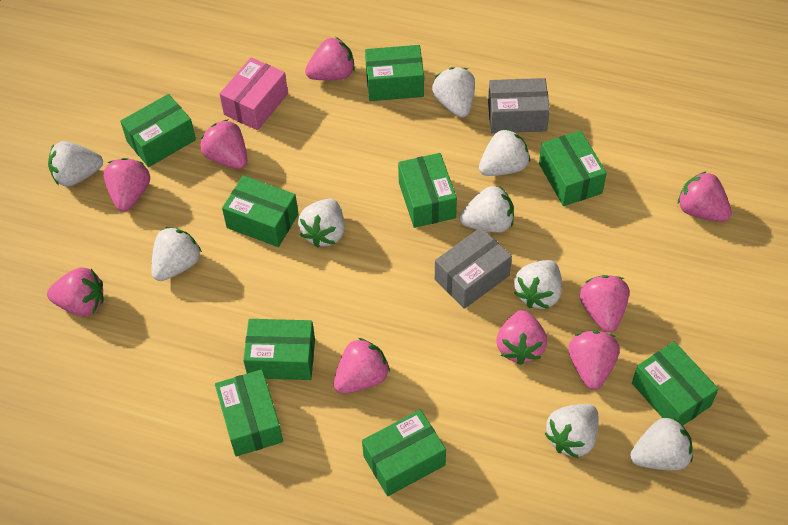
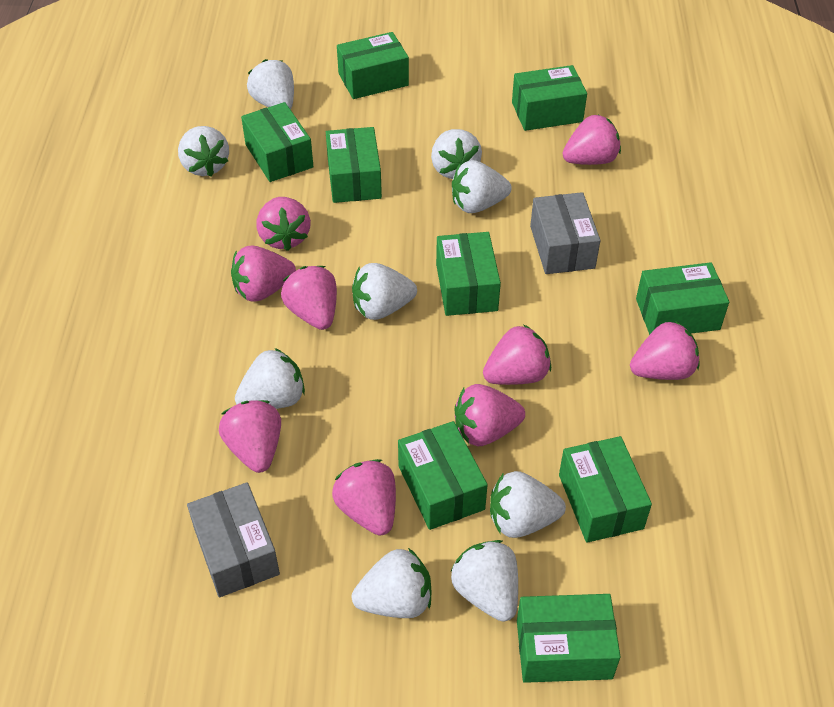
pink box: [219,57,288,130] = 1 -> none = 0

